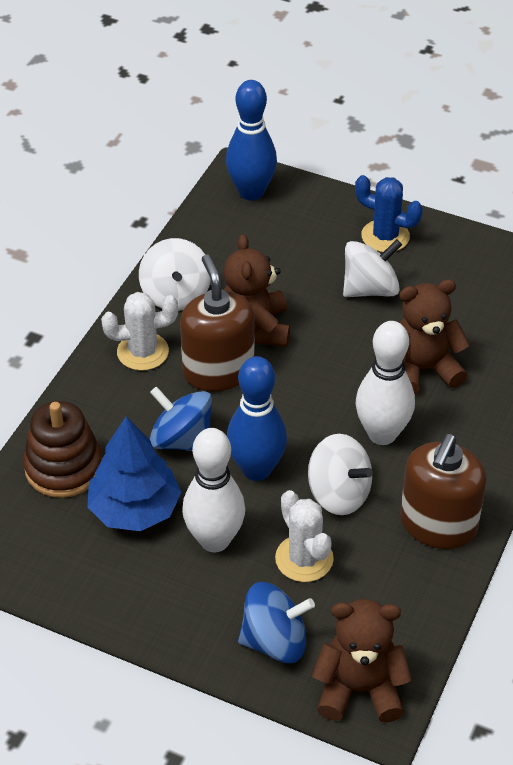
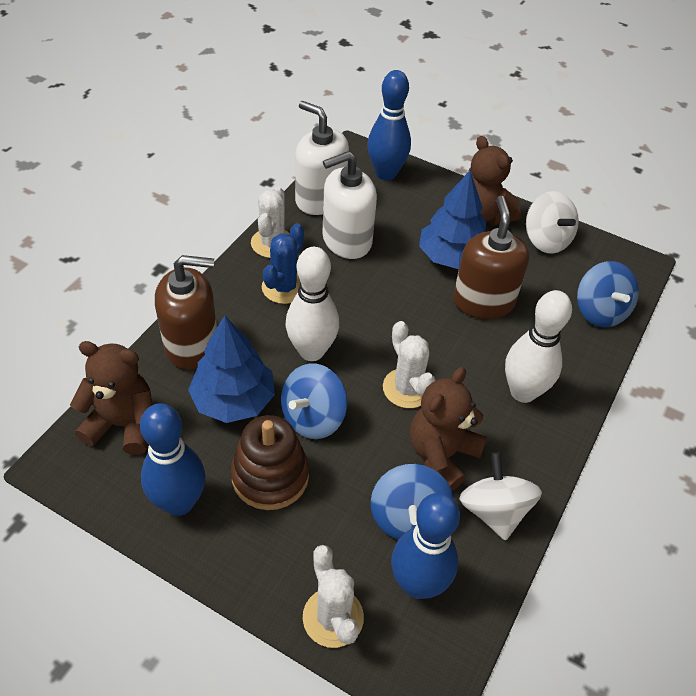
blue bowling pin: [226,80,277,201] [227,356,287,481] = 2 -> [140,403,205,516] [367,70,411,180] [391,493,460,599] = 3
blue spinning top: [150,386,212,451] [238,582,315,663] = 2 -> [281,364,347,439] [371,464,453,540] [577,261,639,327] = 3
blue tree: [87,416,182,531] = 1 -> [188,316,275,423] [419,170,486,269] = 2
white cactus: [101,292,178,371] [275,490,334,582] = 2 -> [251,186,290,258] [303,545,364,648] [383,321,435,408] = 3
white soap dispenser: none = 0 -> [295,101,349,215] [322,151,377,259] = 2
white spinning top: [139,238,211,311] [308,434,373,515] [343,239,402,297] = 3 -> [459,452,542,541] [526,191,579,254] = 2

